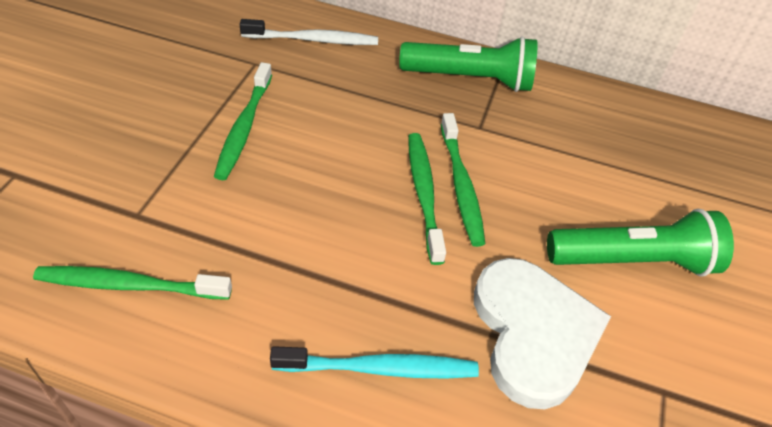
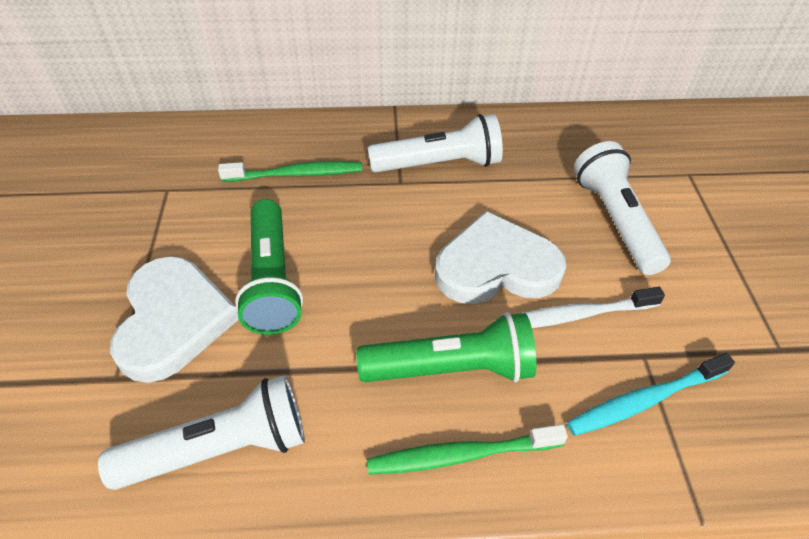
green toothbrush: [33,266,232,300] [214,62,272,180] [408,133,446,265] [441,113,485,247] = 4 -> [218,161,362,182] [367,424,568,475] = 2
white flashlight: none = 0 -> [98,375,305,490] [368,114,503,173] [574,141,671,275] = 3
white heart: [474,258,611,409] = 1 -> [110,256,239,383] [435,211,566,304] = 2

